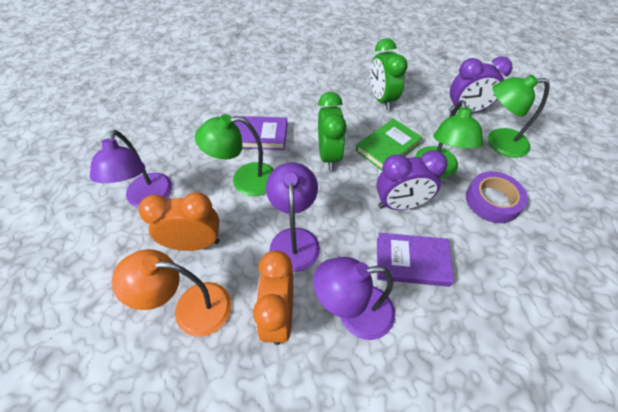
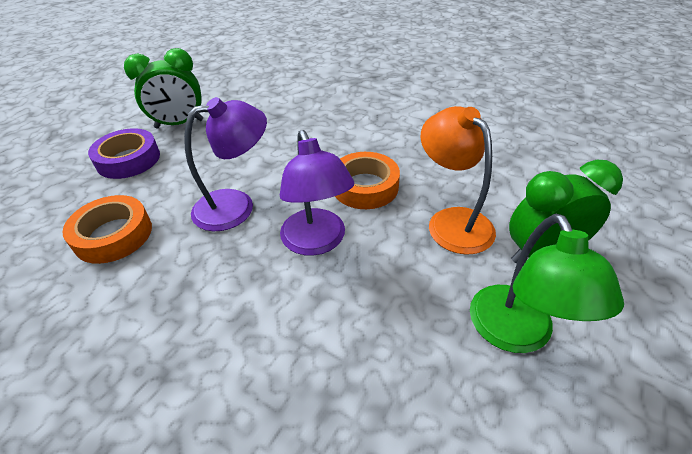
green book: [356,118,422,170] = 1 -> none = 0
green lamp: [195,114,274,196] [415,100,483,178] [488,75,550,158] = 3 -> [470,214,624,353] = 1
orange clock: [139,192,220,251] [253,250,293,345] = 2 -> none = 0
orange tape: none = 0 -> [63,195,152,264] [335,152,400,209] = 2
purple book: [233,116,288,150] [377,233,454,287] = 2 -> none = 0
purple clock: [376,150,448,210] [449,56,512,113] = 2 -> none = 0
purple lamp: [90,130,172,208] [266,162,320,272] [313,257,395,340] = 3 -> [184,97,267,231] [280,130,354,256] = 2

